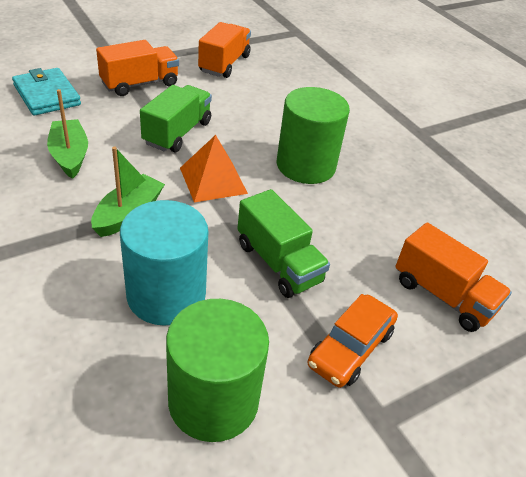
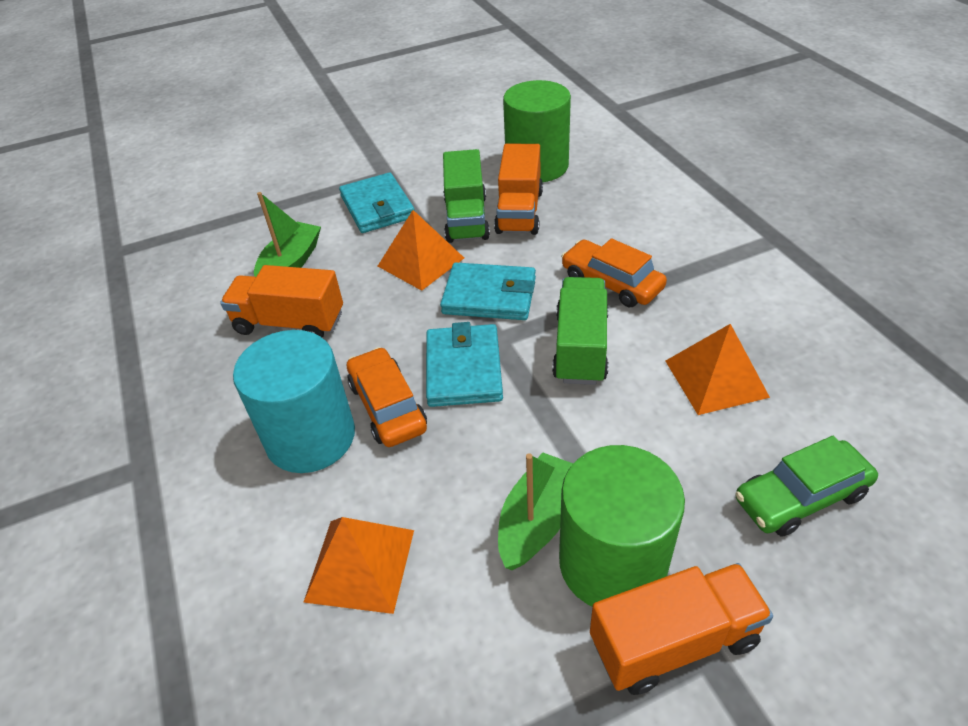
green car: none = 0 -> [736,436,878,537] = 1
orange car: [308,294,398,388] = 1 -> [347,347,427,447] [561,238,667,307] = 2
orange pyramid: [180,135,248,202] = 1 -> [303,517,414,614] [378,210,464,291] [666,324,770,415] = 3
turquoise wallet: [12,68,81,116] = 1 -> [339,172,415,233] [426,322,503,407] [440,263,536,320] = 3

